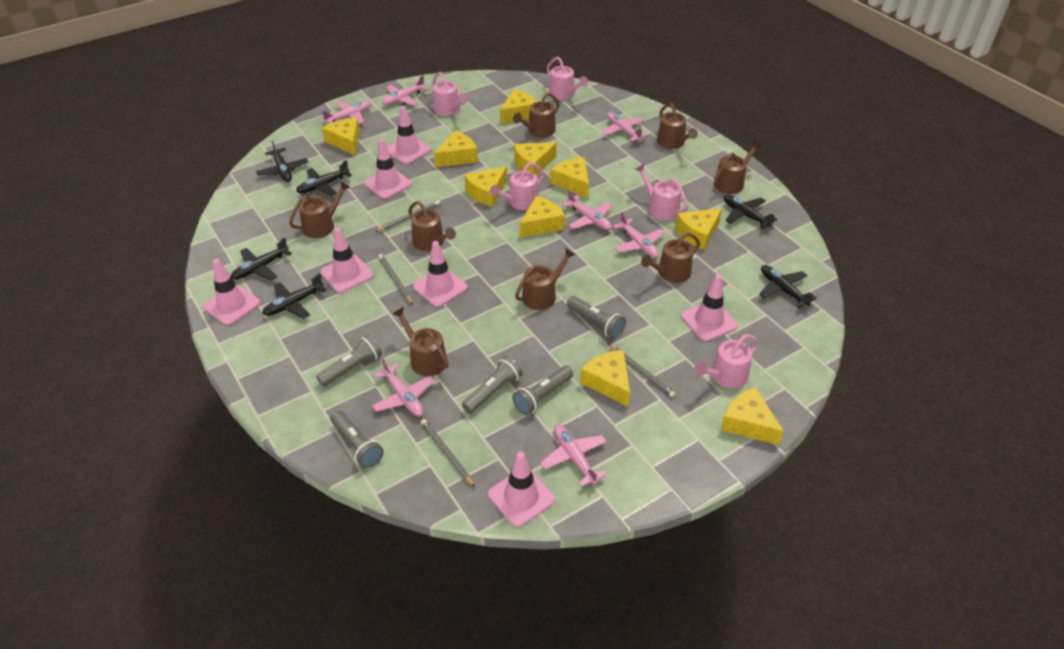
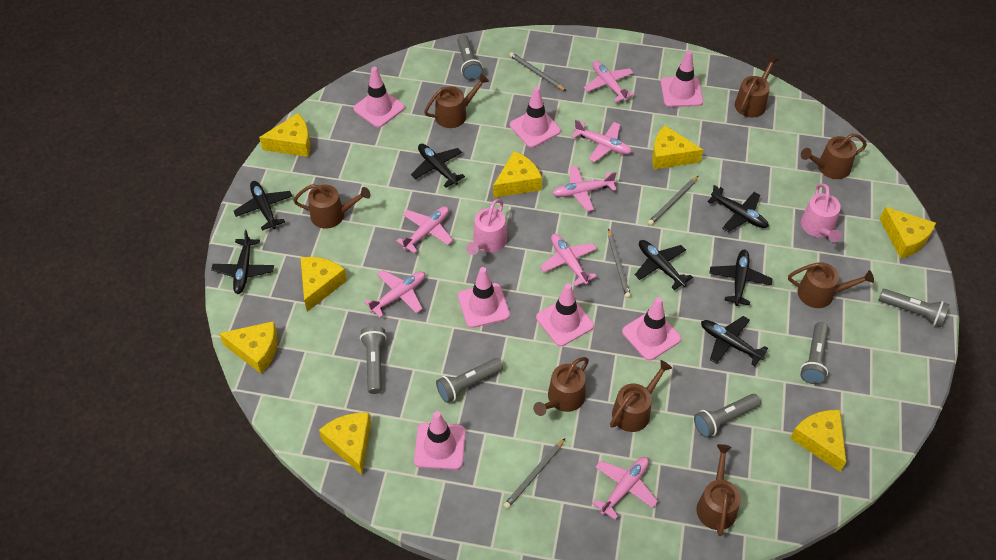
black plane: [231,237,292,280] [256,140,308,182] [262,273,327,319] [296,160,352,196] [724,195,777,229] [759,265,817,308] = 6 -> [211,230,274,294] [234,181,292,231] [411,144,465,188] [635,240,693,290] [701,316,768,366] [707,185,769,232] [709,250,772,306] = 7
grey flashlight: [316,335,382,386] [330,410,384,468] [462,356,522,413] [512,365,573,415] [567,296,626,339] = 5 -> [360,326,387,394] [436,358,503,403] [457,34,483,80] [694,394,761,438] [800,322,829,384] [879,289,950,327] = 6
pink watering can: [432,72,468,116] [490,162,544,210] [547,57,588,100] [635,164,688,221] [695,334,759,388] = 5 -> [466,199,507,255] [801,183,841,242] = 2
yellow cheese: [322,118,360,156] [434,131,478,167] [464,166,507,207] [500,89,537,124] [514,142,557,176] [520,196,565,238] [550,157,589,198] [580,350,630,407] [675,208,722,250] [721,387,784,445] = 10 -> [219,321,278,374] [259,113,310,157] [300,257,347,312] [319,413,371,475] [493,151,542,198] [652,125,703,169] [790,410,846,472] [880,207,936,259] = 8

